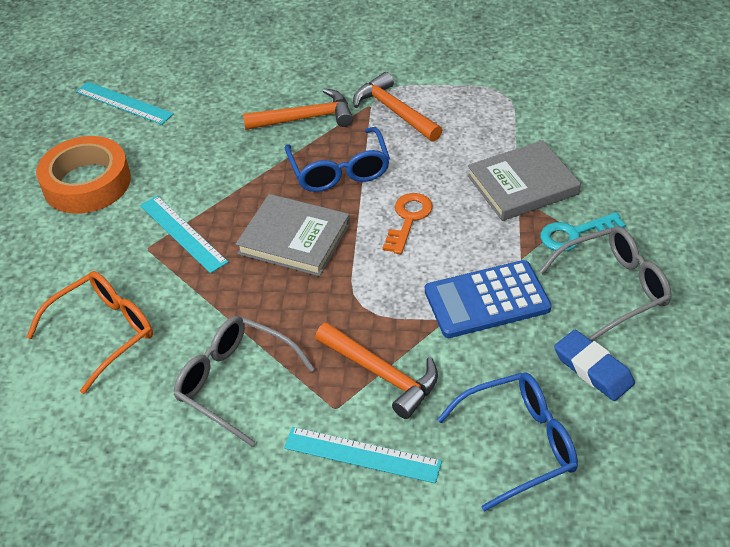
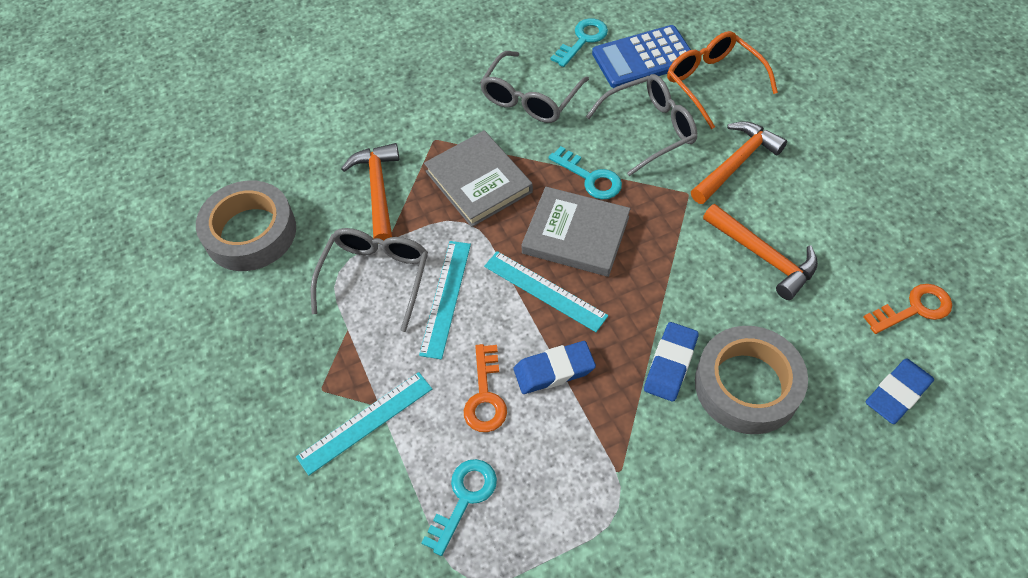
blue eraser: [554,330,635,401] = 1 -> [514,341,596,394] [644,322,699,402] [866,358,934,424] = 3
blue glasses: [285,127,390,192] [437,372,578,512] = 2 -> none = 0
grey glasses: [174,316,315,447] [539,226,671,341] = 2 -> [311,228,428,332] [480,51,589,123] [586,74,697,176] = 3
grey tape: none = 0 -> [196,181,296,271] [695,326,808,434] = 2
orange key: [382,193,433,254] = 1 -> [464,344,507,432] [864,284,952,334] = 2
orange tape: [36,136,131,214] = 1 -> none = 0
turquoise key: [540,212,626,251] = 1 -> [421,459,497,556] [549,146,622,199] [550,18,608,67] = 3

